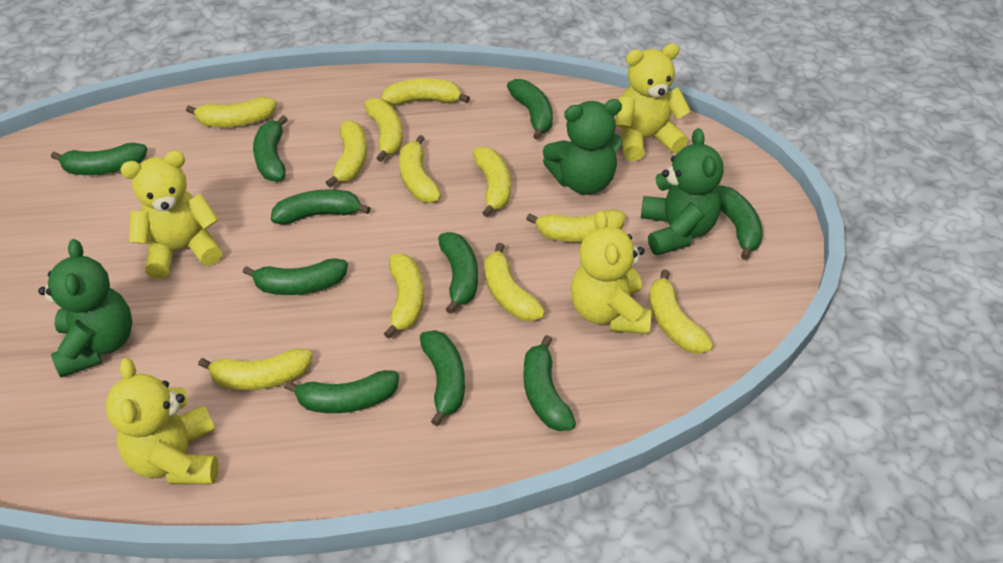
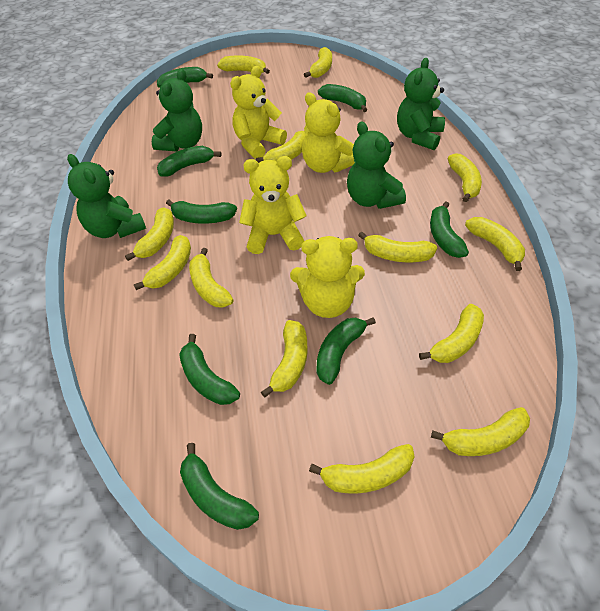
green banana: [51,143,147,175] [243,258,348,295] [253,115,288,182] [271,189,371,224] [284,370,399,413] [420,330,465,426] [438,232,478,314] [507,79,553,140] [523,335,576,431] [716,185,763,260] = 10 -> [157,67,213,88] [157,146,221,177] [166,200,237,224] [179,334,240,405] [180,443,259,530] [317,317,376,385] [318,84,367,112] [430,202,469,258] = 8
green teddy bear: [38,239,132,377] [543,99,622,195] [641,128,724,255] = 3 -> [67,154,146,238] [152,69,202,152] [347,121,406,209] [397,58,445,150] = 4
yellow banana: [186,97,277,127] [198,349,312,390] [325,120,367,187] [364,98,403,162] [381,78,470,105] [384,254,424,338] [399,135,441,203] [473,146,511,217] [484,243,545,321] [526,209,625,242] [649,269,713,354] = 11 -> [125,207,174,261] [134,235,191,290] [189,248,233,308] [217,55,270,74] [256,131,306,163] [261,320,307,398] [304,47,332,78] [309,444,415,494] [358,231,437,262] [419,304,484,363] [431,407,530,456] [448,153,482,202] [465,217,525,271] = 13

